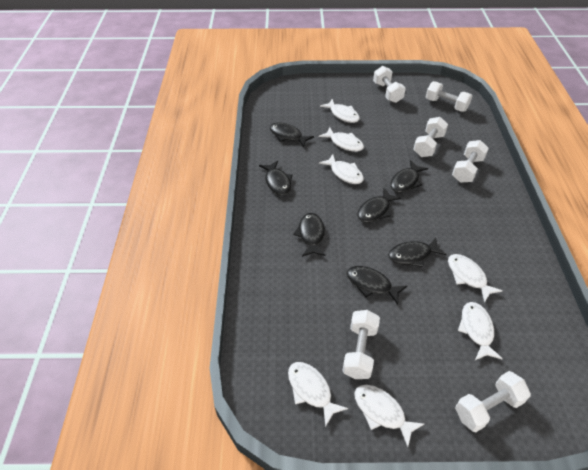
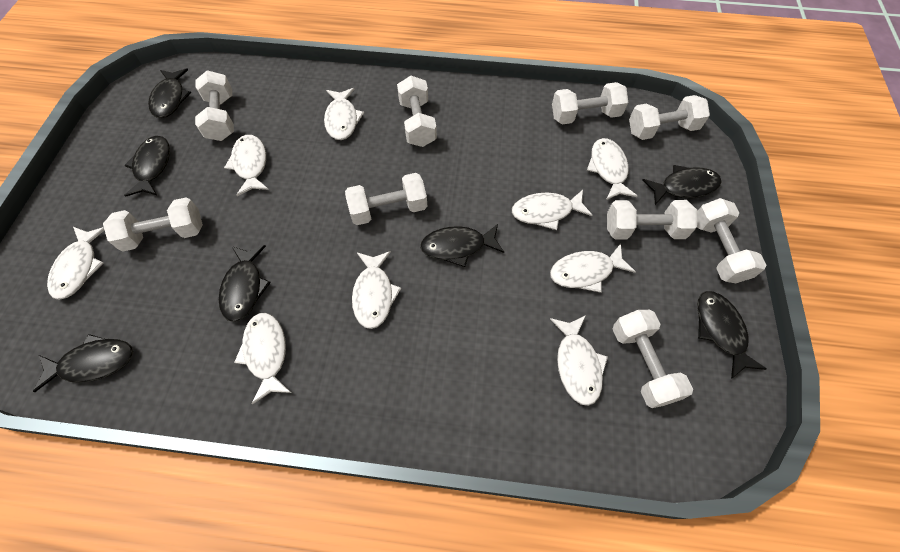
white dumbbell: [342,310,380,379] [373,66,406,103] [413,117,448,157] [426,81,472,112] [452,140,489,183] [455,371,531,432] = 6 -> [103,197,203,251] [195,71,234,141] [345,173,427,225] [397,76,437,147] [552,82,628,124] [607,200,697,239] [613,310,693,408] [629,95,710,140] [697,198,766,283] = 9
white fish: [288,362,348,427] [319,127,364,152] [319,154,364,184] [320,99,360,123] [354,385,424,447] [448,254,503,303] [458,302,503,360] = 7 -> [47,227,104,300] [224,135,269,196] [234,313,291,404] [324,88,364,140] [352,251,402,329] [512,190,593,230] [550,243,636,293] [550,315,608,406] [587,138,637,200] = 9

